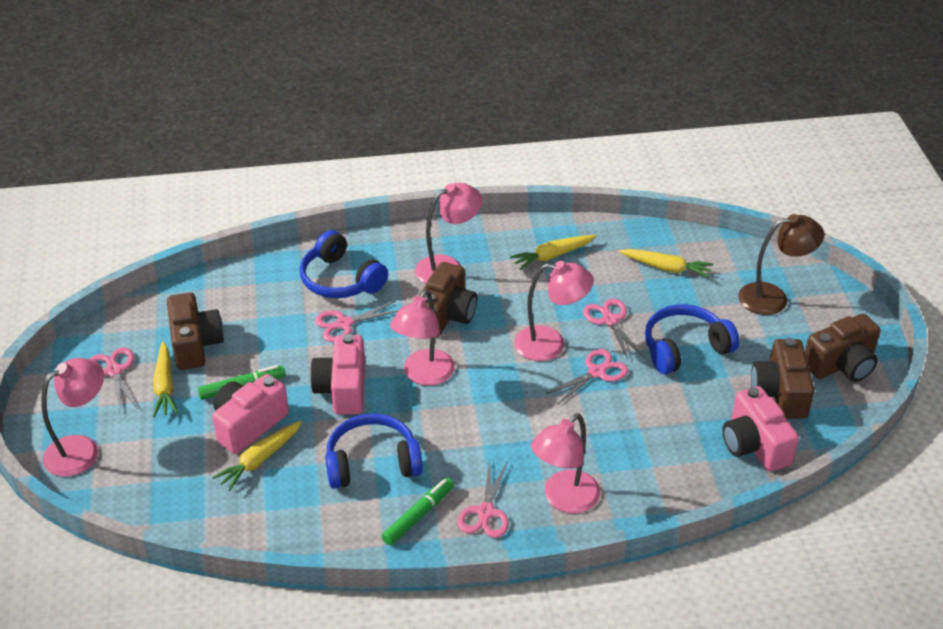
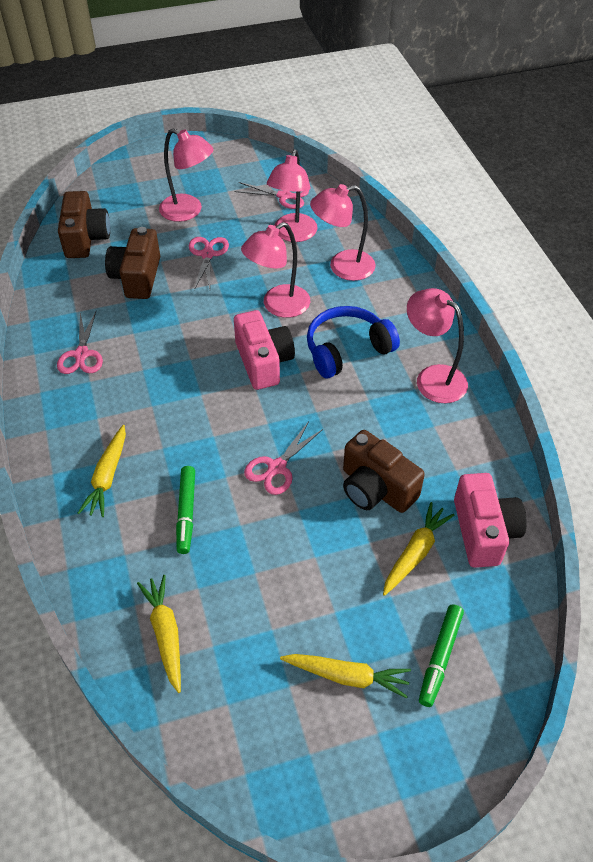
blue headphones: [300,230,388,298] [325,413,423,489] [645,304,740,374] = 3 -> [307,306,400,378] = 1
brown camera: [167,292,224,370] [419,262,477,337] [751,338,814,419] [805,314,880,382] = 4 -> [58,191,110,258] [105,227,160,299] [343,430,425,513] = 3
brown lamp: [738,214,824,315] = 1 -> none = 0
pink camera: [212,374,289,454] [310,334,365,415] [722,386,799,471] = 3 -> [234,310,295,390] [454,473,527,568] = 2
pink scissors: [90,347,138,412] [315,301,397,342] [457,460,509,538] [545,349,628,405] [583,299,644,359] = 5 -> [57,312,103,374] [189,237,229,290] [234,182,309,209] [244,421,323,495] = 4

